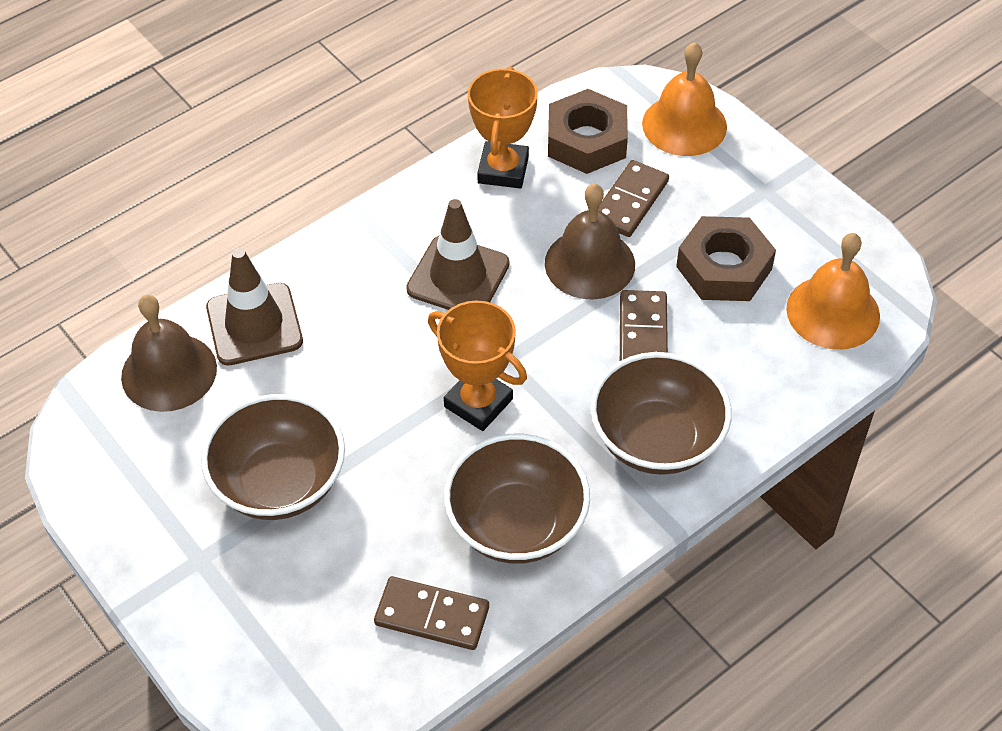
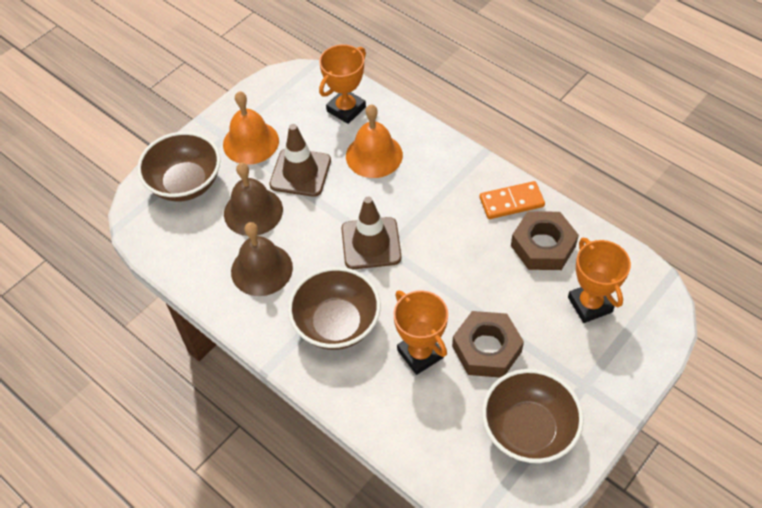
brown domino: [374,576,489,650] [598,160,669,237] [620,290,668,361] = 3 -> none = 0
orange domino: none = 0 -> [479,181,545,219] = 1
orange trophy: [428,301,527,431] [468,66,538,189] = 2 -> [319,44,366,124] [393,290,448,375] [568,238,631,323] = 3

